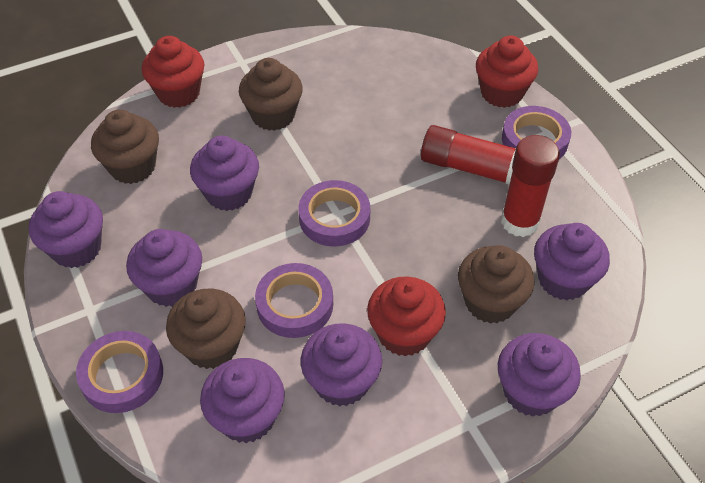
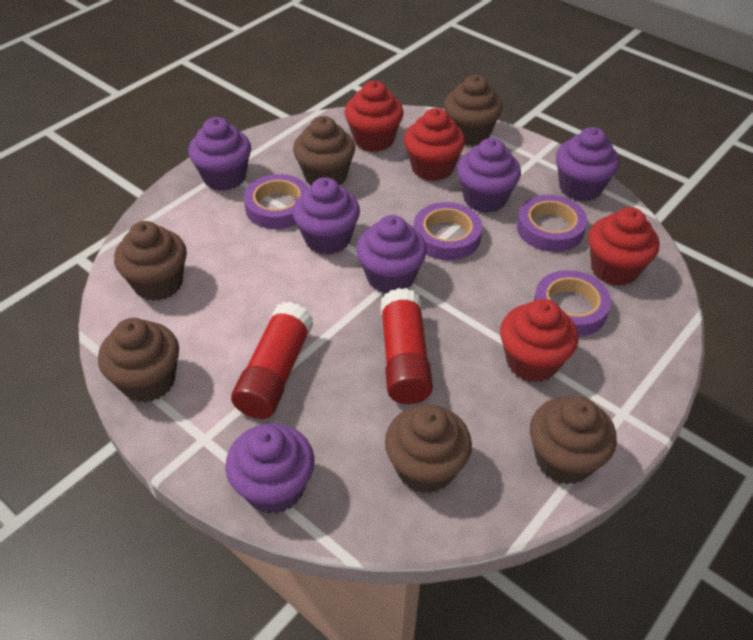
brown cupcake: [91,109,159,184] [166,289,246,369] [239,58,303,131] [458,245,535,324] = 4 -> [98,318,179,402] [114,221,187,301] [293,116,355,185] [385,405,472,494] [444,75,503,146] [530,396,617,485] = 6
purple cupcake: [29,191,103,268] [126,229,202,307] [190,136,259,211] [200,358,285,443] [301,323,382,407] [498,333,581,417] [534,223,610,300] = 7 -> [188,117,251,191] [225,423,314,514] [292,177,360,255] [356,215,427,294] [457,138,521,213] [556,127,620,201] = 6
red cupcake: [142,36,205,108] [367,277,446,357] [476,36,538,108] = 3 -> [345,81,404,152] [404,108,465,181] [500,299,578,383] [588,207,659,286] = 4

